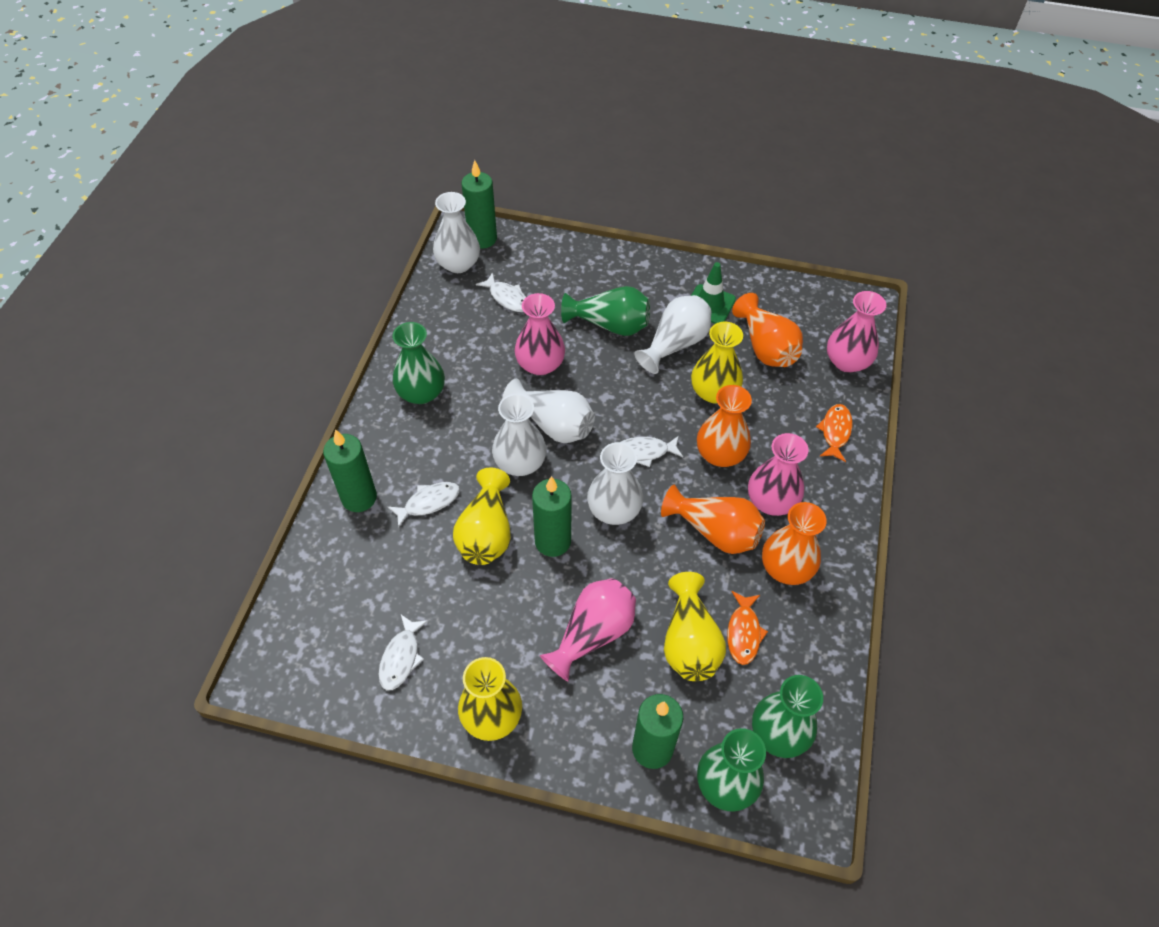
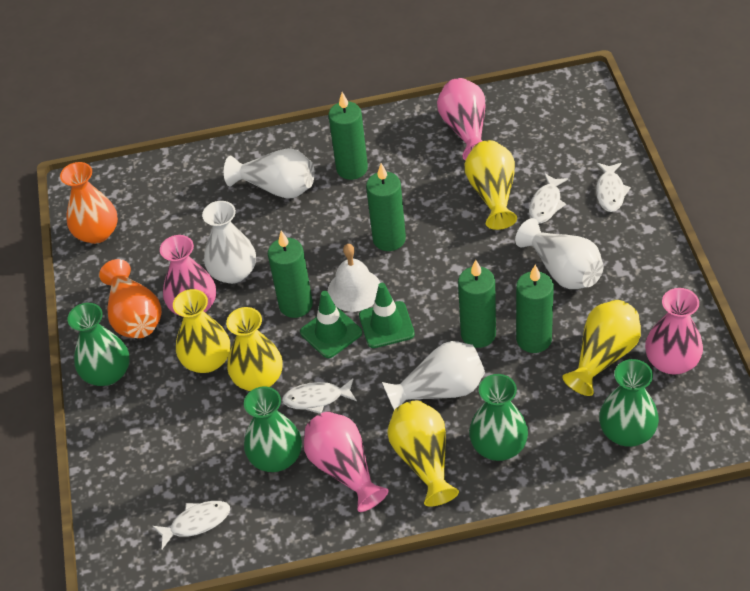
green candle: [323,429,377,512] [462,160,497,249] [532,476,572,557] [632,694,683,769] = 4 -> [268,231,313,318] [329,92,368,180] [366,163,406,251] [458,260,496,348] [516,265,554,353] = 5
green traffic cone: [691,262,736,324] = 1 -> [300,291,362,358] [359,283,415,348] = 2
orange fish: [727,591,768,665] [816,404,853,462] = 2 -> none = 0
orange vase: [661,485,765,554] [697,385,752,467] [732,293,803,367] [762,502,827,585] = 4 -> [60,162,118,244] [99,259,162,338] = 2
white bell: none = 0 -> [328,244,380,312] = 1
white vase: [433,192,480,273] [492,394,546,476] [502,378,595,443] [587,442,643,525] [634,295,711,374] = 5 -> [202,201,256,284] [224,148,314,199] [382,341,485,410] [515,218,604,289] = 4
yellow vase: [453,467,511,565] [458,657,522,741] [664,572,726,681] [691,322,743,403] = 4 -> [173,289,230,373] [226,307,282,391] [387,401,459,507] [465,140,517,230] [562,300,641,396] = 5

